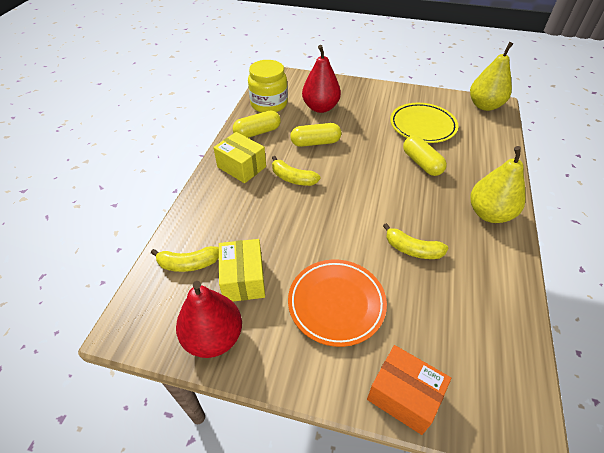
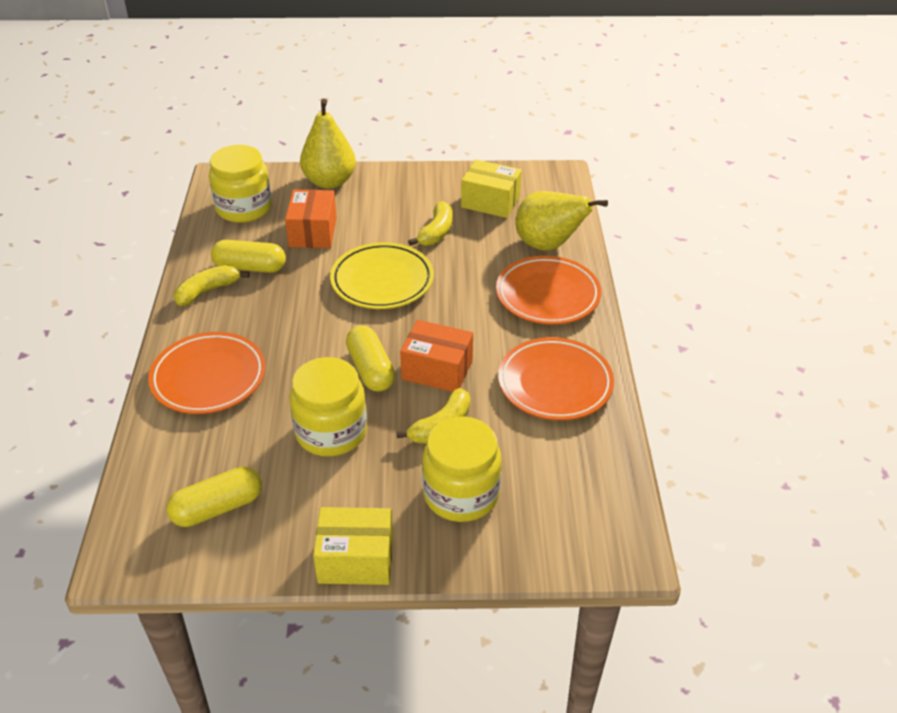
orange box: [367,345,451,435] = 1 -> [285,190,337,248] [400,320,473,392] = 2
orange plate: [288,259,387,347] = 1 -> [148,332,266,414] [496,256,601,325] [498,337,614,420] = 3
red pear: [176,281,242,358] [302,45,341,113] = 2 -> none = 0
yellow jar: [248,60,288,113] = 1 -> [209,145,272,223] [290,357,367,457] [422,417,502,522] = 3

